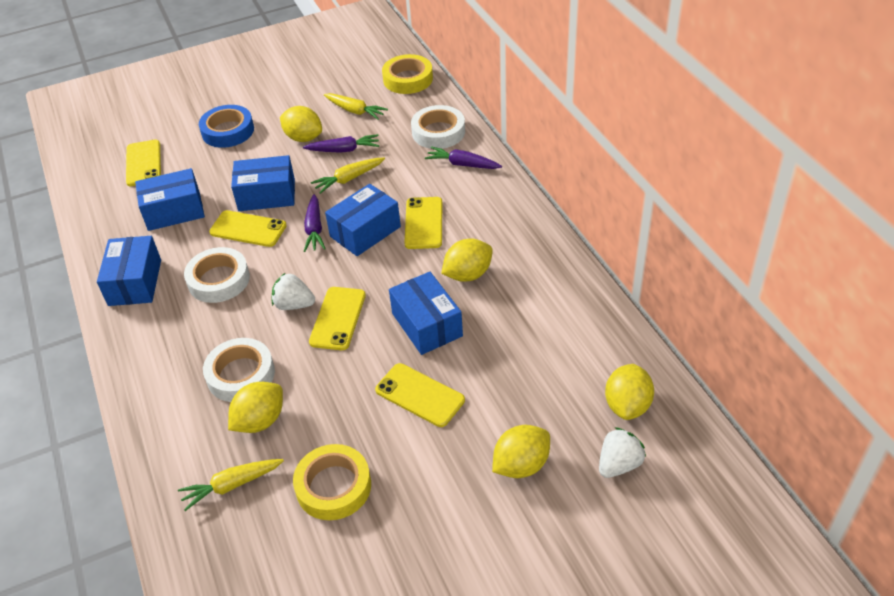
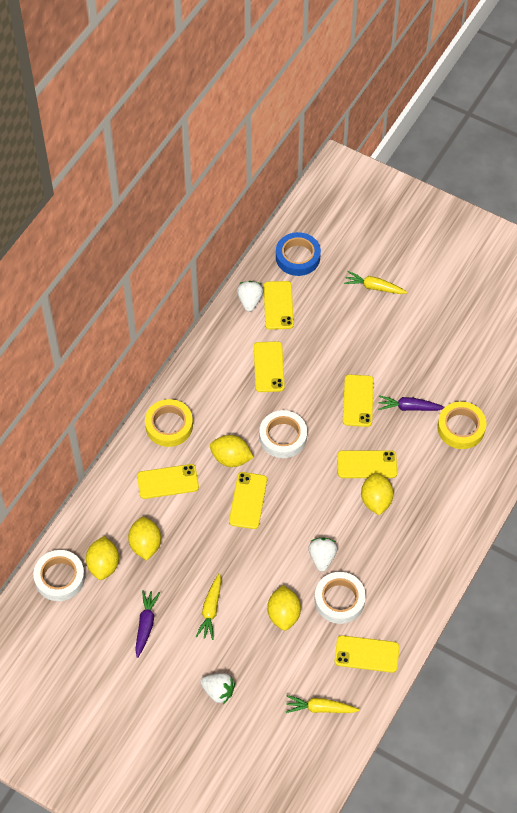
blue box: [97,236,161,306] [135,168,205,231] [231,155,295,211] [325,184,401,256] [389,272,463,355] = 5 -> none = 0
purple carrot: [303,134,379,153] [304,194,326,252] [425,146,502,169] = 3 -> [135,590,160,658] [378,395,445,411] = 2
white strawberry: [272,272,315,310] [599,427,646,478] = 2 -> [200,673,235,704] [237,281,263,312] [308,537,337,572] = 3
yellow phone: [126,140,161,186] [209,210,287,247] [309,287,366,350] [375,363,465,427] [404,197,442,249] = 5 -> [137,464,199,499] [229,472,267,529] [254,341,285,392] [264,281,294,330] [335,635,399,673] [337,450,397,478] [343,374,374,427] = 7

